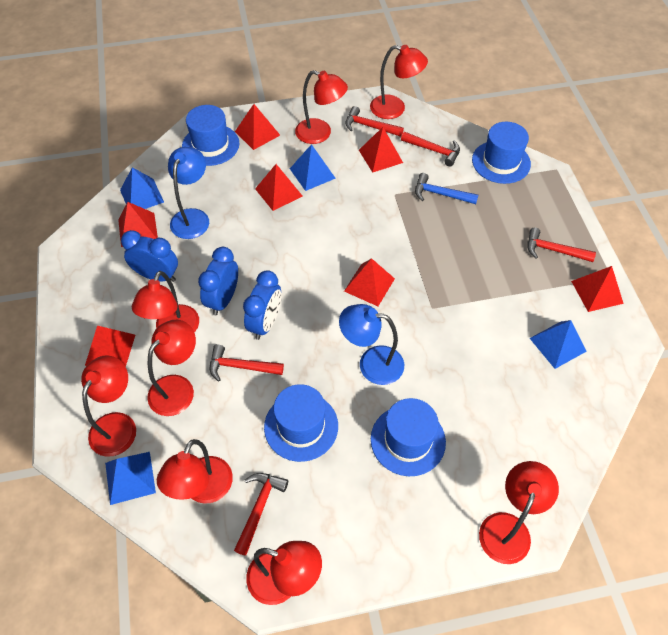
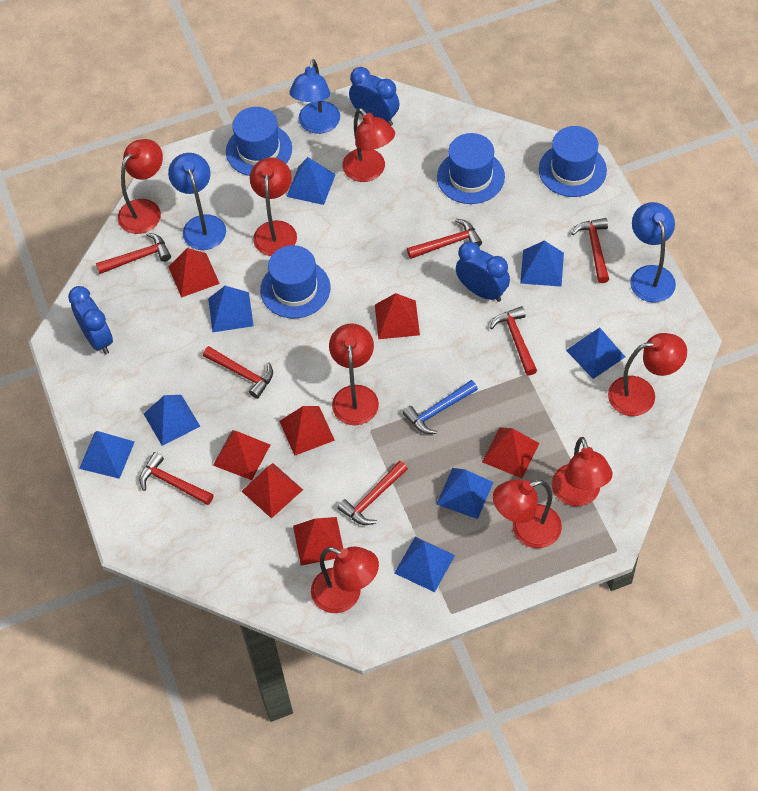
blue lamp: [168,147,209,239] [339,304,404,385] = 2 -> [168,153,226,250] [289,59,340,134] [630,202,676,303] = 3
blue pyramid: [105,452,156,505] [120,167,164,209] [290,144,336,191] [530,320,587,369] = 4 -> [79,431,135,479] [144,395,200,446] [208,286,254,332] [286,157,336,205] [395,537,455,592] [437,468,493,519] [520,240,564,287] [566,327,625,379] = 8
red hammer: [210,344,284,381] [234,473,288,556] [345,106,404,137] [401,132,460,166] [527,228,596,262] = 5 -> [96,233,171,274] [139,452,213,505] [203,346,273,399] [337,461,408,525] [407,219,482,259] [490,306,537,376] [571,218,609,283] = 7

